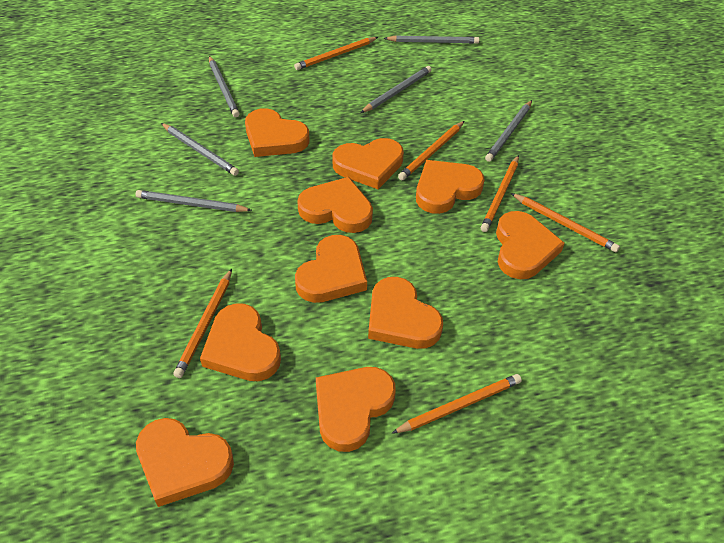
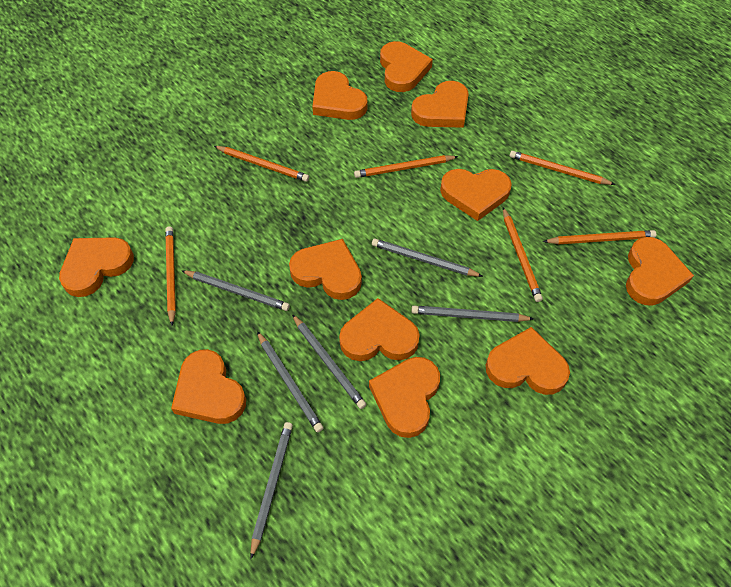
orange heart: [136,418,234,507] [200,303,281,381] [245,108,309,157] [295,235,367,303] [297,177,373,233] [316,367,396,452] [332,138,404,189] [368,277,443,349] [416,160,485,214] [496,211,565,279] = 10 -> [59,237,134,297] [171,349,246,424] [289,239,362,300] [312,71,367,120] [339,298,420,361] [369,357,440,438] [380,41,433,92] [411,81,469,128] [440,169,512,221] [485,327,570,395] [626,237,694,306] = 11

